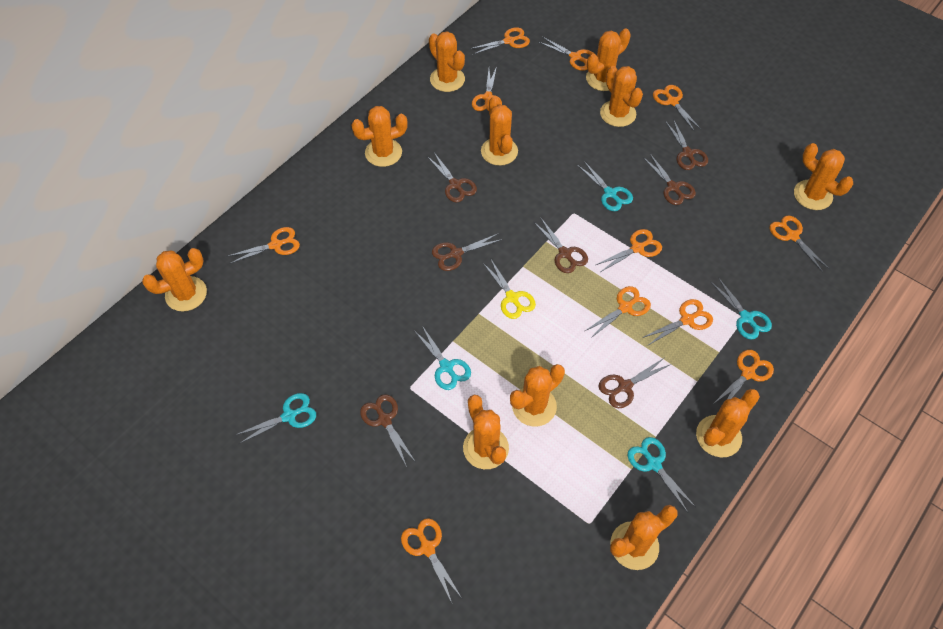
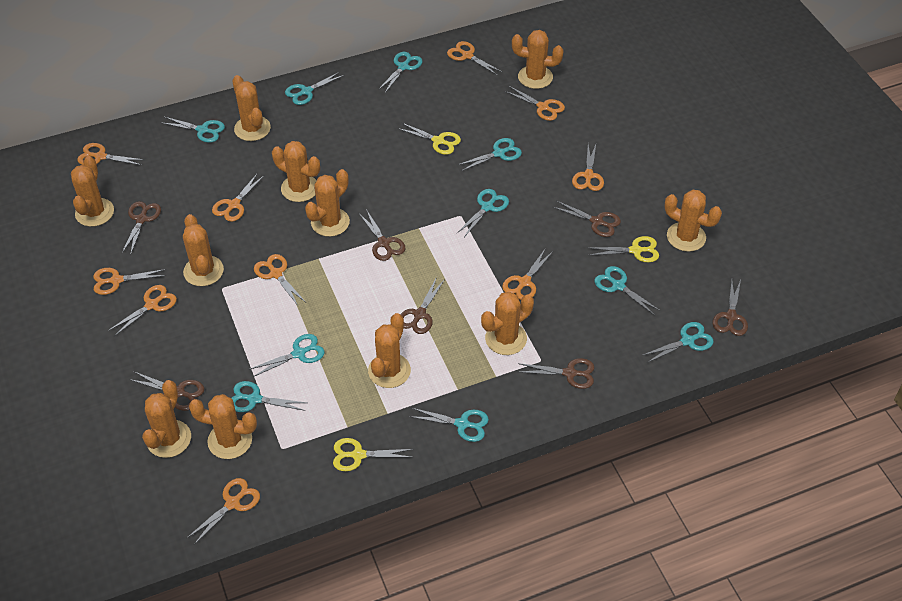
orange scissors: [226,227,300,264] [401,518,462,603] [469,27,530,55] [472,66,502,111] [539,37,595,71] [585,286,651,338] [596,229,662,272] [642,299,713,345] [653,85,701,132] [713,350,774,404] [770,216,829,272] = 11 -> [77,143,145,165] [93,268,167,295] [108,285,177,336] [186,478,260,545] [212,173,264,222] [254,254,305,305] [447,41,502,76] [502,248,552,300] [504,86,565,121] [572,144,604,191] = 10
turquoise scissors: [236,393,316,444] [415,326,471,390] [577,161,633,211] [627,437,695,512] [711,277,772,340] = 5 -> [160,117,225,143] [231,381,307,412] [249,334,325,377] [285,71,344,105] [378,52,422,93] [409,408,489,442] [457,189,509,237] [458,138,522,171] [594,266,660,315] [643,322,714,363] = 10
yellow scissors: [483,258,536,319] = 1 -> [333,438,414,471] [397,123,461,155] [589,236,659,262] = 3

